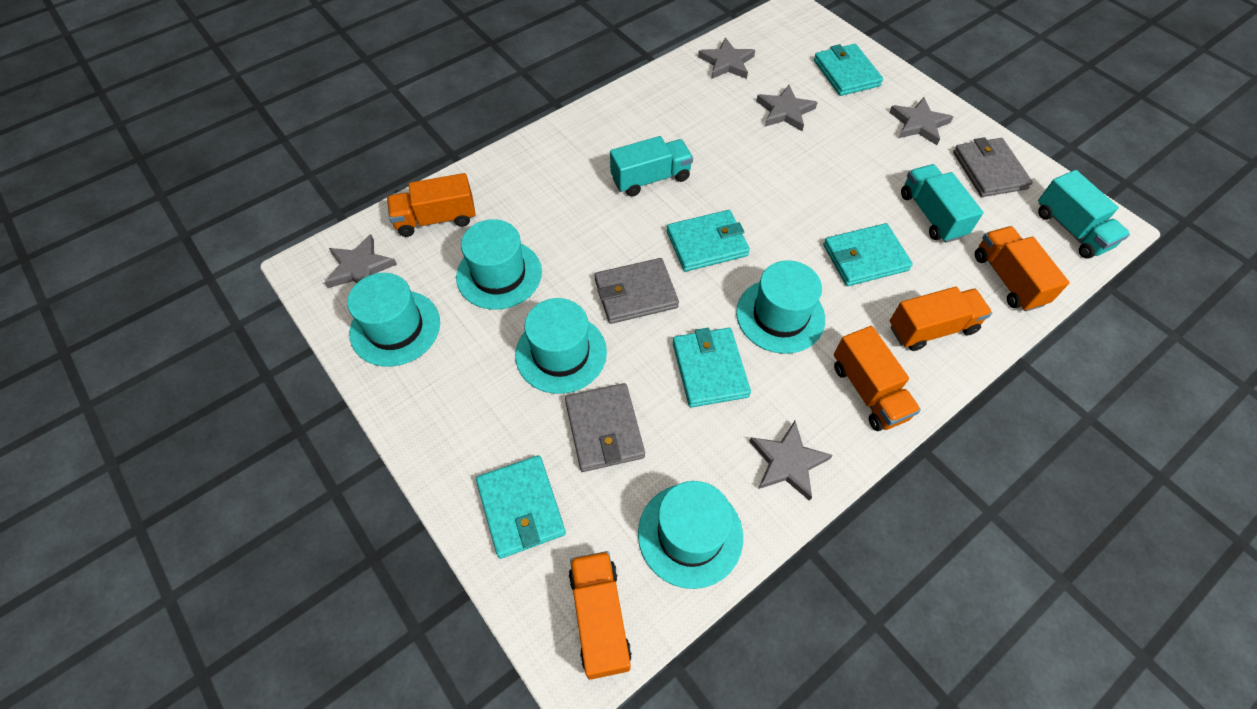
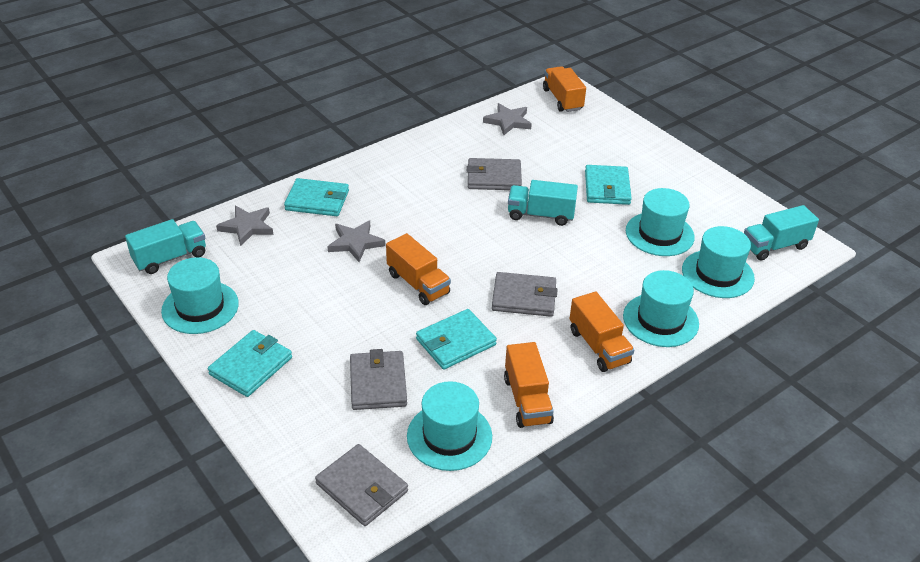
grey star: [324,234,397,288] [698,37,755,79] [749,421,833,501] [756,85,818,131] [889,97,953,145] = 5 -> [216,206,273,246] [327,220,385,262] [483,103,532,135] = 3
grey wallet: [565,383,645,472] [594,258,679,324] [953,137,1033,197] = 3 -> [315,444,408,526] [350,349,407,410] [467,158,522,190] [492,272,558,317] = 4
orange truck: [387,173,476,237] [569,551,632,680] [834,326,921,431] [890,287,992,351] [975,226,1070,312] = 5 -> [386,233,451,305] [504,342,554,428] [543,66,586,112] [569,291,634,372] = 4
turquoise wallet: [476,455,566,559] [667,210,750,272] [673,328,751,407] [814,44,883,96] [823,223,913,286] = 5 -> [208,330,292,397] [284,178,349,216] [416,309,497,370] [585,165,632,205] = 4

